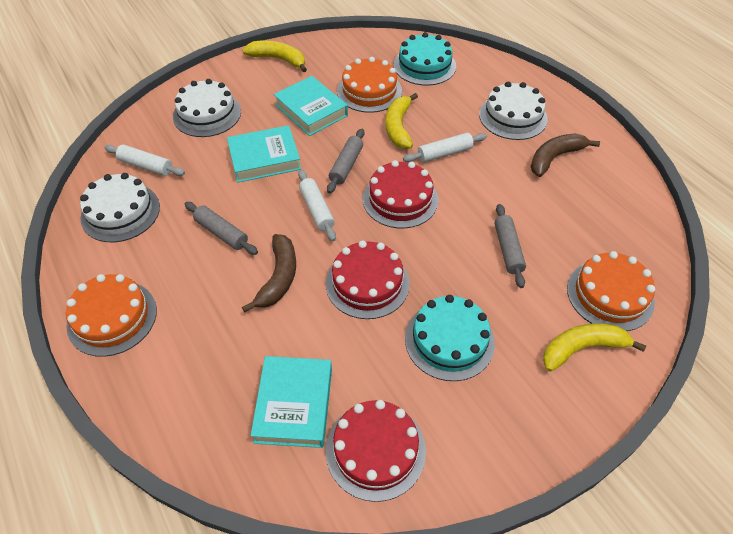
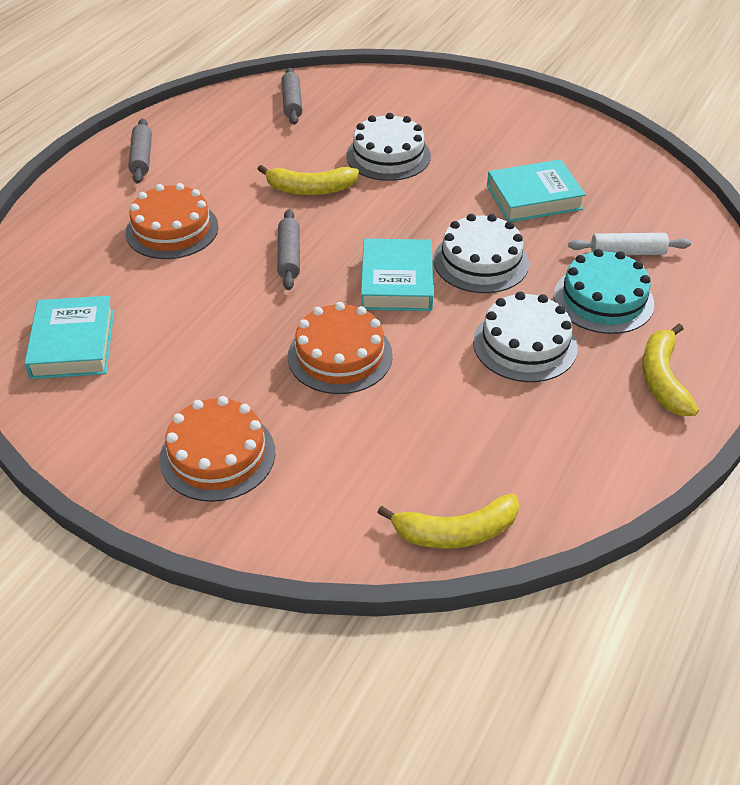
brown banana: [242,234,296,312] [530,134,600,177] = 2 -> none = 0
red cake: [326,240,410,319] [326,400,426,502] [363,160,438,228] = 3 -> none = 0
turquoise cake: [394,32,456,86] [405,295,495,381] = 2 -> [554,249,654,334] = 1
white rolling pin: [104,145,185,176] [298,170,336,241] [403,133,487,163] = 3 -> [568,233,691,255] = 1

